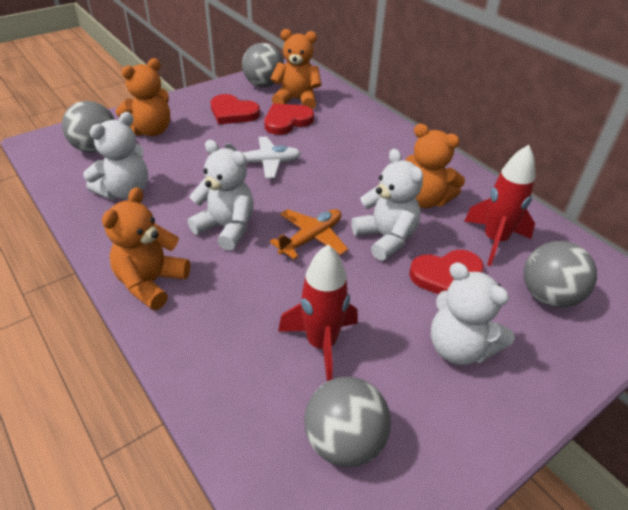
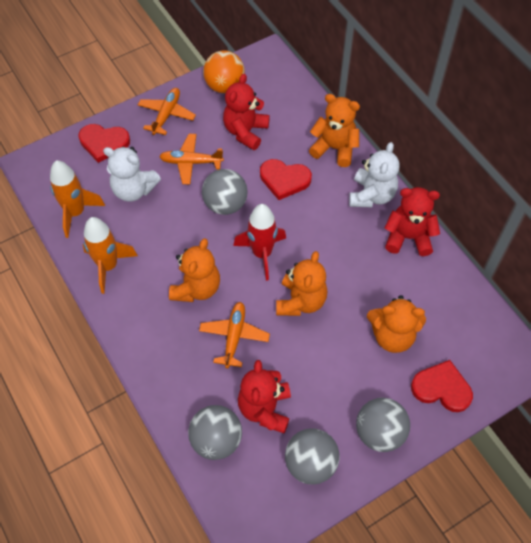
orange ball: none = 0 -> [203,50,245,93] = 1
orange plane: [270,209,348,260] = 1 -> [138,88,196,135] [159,134,224,185] [199,302,270,368] = 3
orange rocket: none = 0 -> [50,160,105,238] [83,217,138,294] = 2
red rocket: [278,245,358,381] [464,145,535,266] = 2 -> [233,204,286,281] = 1
red teddy bear: none = 0 -> [223,74,270,150] [238,360,291,433] [385,187,440,256] = 3
white plane: [225,137,301,179] = 1 -> none = 0
white teddy bear: [83,112,148,199] [188,140,254,251] [351,149,423,261] [431,262,515,365] = 4 -> [103,146,161,202] [349,142,400,207] = 2

